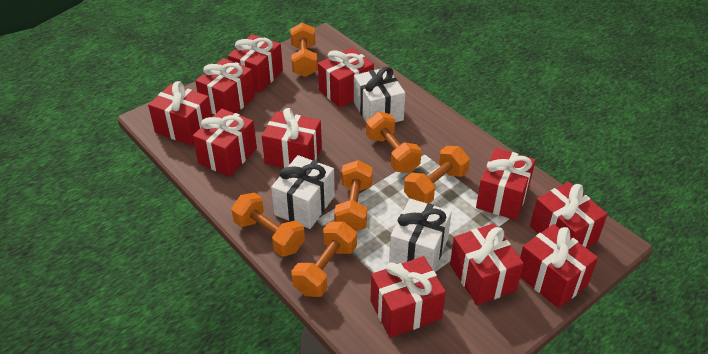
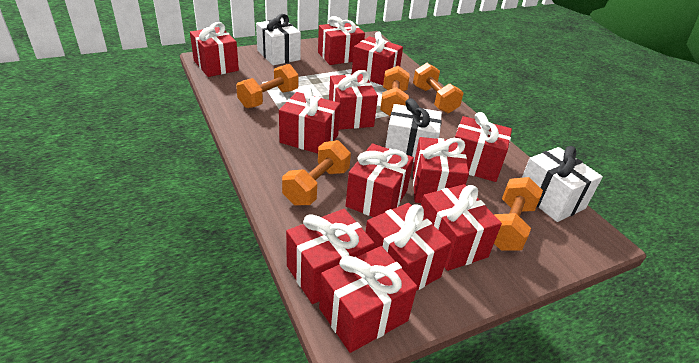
orange dumbbell: [231,192,305,257] [290,23,318,77] [291,221,357,297] [334,160,373,231] [366,112,422,173] [404,146,470,203] = 6 -> [236,64,299,108] [282,140,351,206] [380,66,410,116] [413,63,464,113] [494,177,543,250] = 5
red gift: [148,81,212,146] [193,109,257,177] [195,58,255,115] [228,34,283,93] [262,108,322,168] [318,48,374,108] [371,256,446,338] [450,223,524,305] [476,148,536,220] [520,224,598,308] [530,182,608,248] = 11 -> [190,22,239,77] [279,87,341,154] [286,209,374,304] [318,16,365,65] [319,246,417,353] [329,70,378,130] [346,143,414,217] [352,32,403,85] [366,203,452,291] [413,137,469,203] [421,184,502,271] [455,112,512,182] = 12

